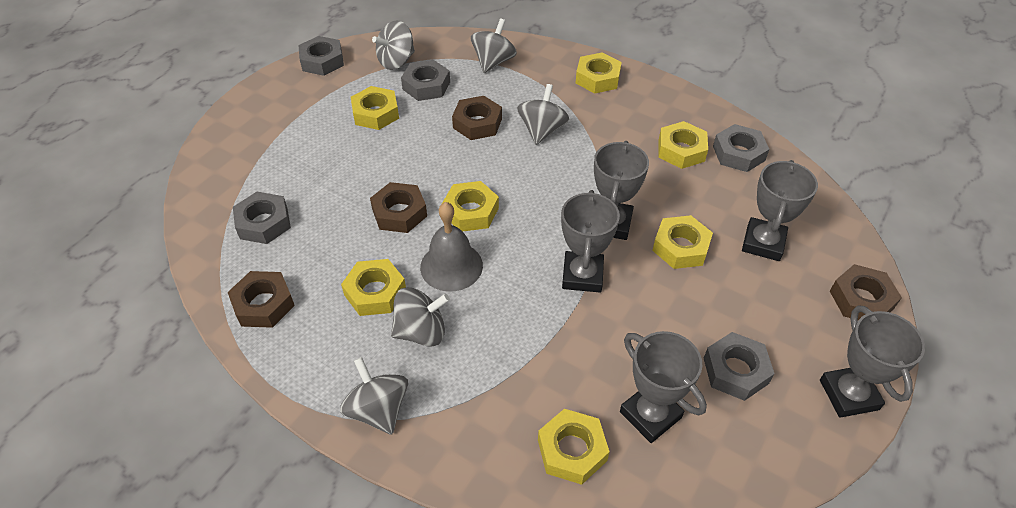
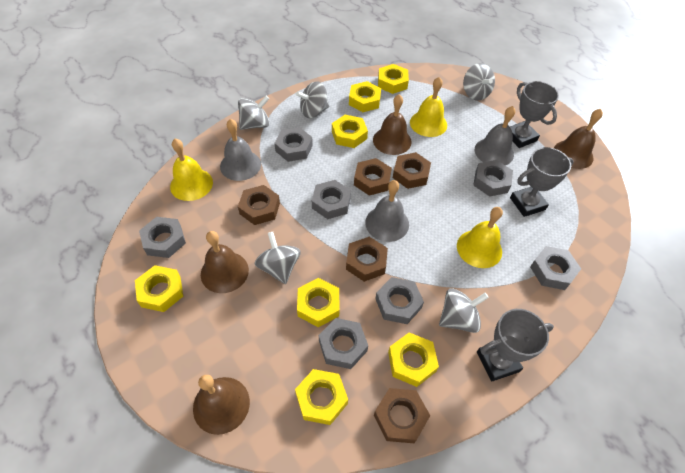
brown bell: none = 0 -> [193,375,250,435] [201,231,249,293] [373,94,412,155] [554,109,603,169] = 4
brown nut: [228,271,295,328] [370,182,427,233] [452,96,502,140] [830,264,902,320] = 4 -> [238,185,280,225] [346,237,388,282] [354,158,392,196] [374,388,430,443] [393,152,431,189] = 5
grey bell: [420,202,483,292] = 1 -> [220,119,261,181] [365,180,409,242] [475,106,515,165] = 3
grey nut: [233,192,291,244] [298,36,344,76] [401,60,450,101] [704,332,775,401] [713,124,769,172] = 5 -> [139,217,186,258] [274,127,313,162] [312,180,351,219] [319,318,368,369] [375,277,424,324] [473,160,513,197] [530,246,581,290] = 7
grey trophy: [561,190,620,293] [594,141,649,240] [620,331,707,443] [742,160,818,261] [820,305,925,418] = 5 -> [477,309,554,381] [510,81,559,148] [510,147,574,217] = 3
yellow bell: none = 0 -> [170,139,213,201] [410,77,447,137] [457,207,503,268] = 3

